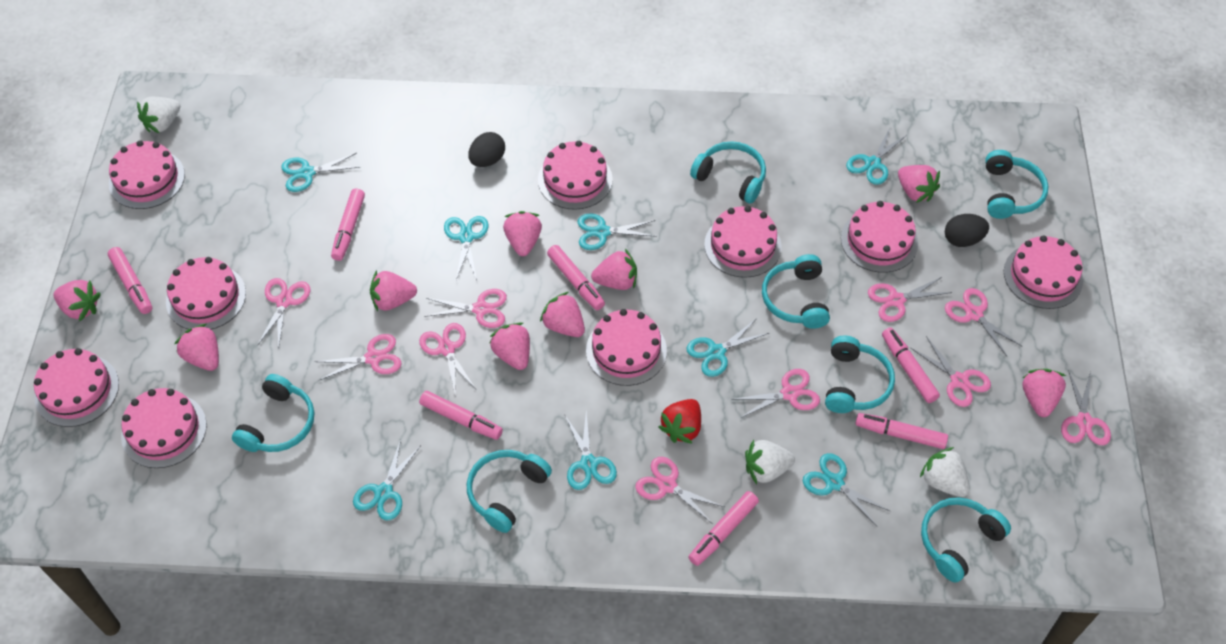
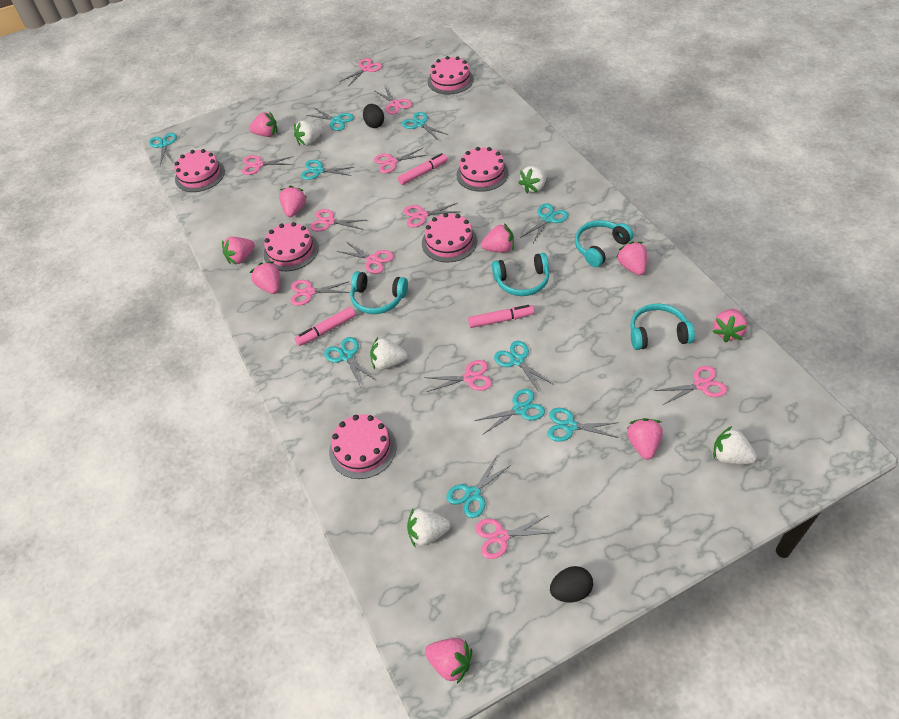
pink cake: [34,348,119,427] [109,140,185,209] [121,388,207,468] [166,257,246,329] [538,141,613,210] [586,309,667,386] [704,206,782,278] [841,201,918,273] [1004,235,1083,309] = 9 -> [174,149,225,192] [264,222,319,271] [329,415,396,479] [422,213,477,262] [428,56,474,95] [457,147,509,192] = 6
pink marker: [108,247,152,314] [331,189,365,261] [419,391,503,440] [547,245,605,310] [689,491,759,566] [855,413,948,449] [882,327,940,403] = 7 -> [295,307,356,346] [398,153,448,185] [468,305,534,328] = 3
pink scissors: [257,278,310,349] [315,334,401,380] [419,323,476,397] [424,289,507,328] [635,457,725,524] [734,369,820,419] [868,277,952,322] [911,336,991,407] [945,288,1023,356] [1061,370,1111,445] = 10 -> [242,155,293,175] [291,280,350,306] [310,209,366,232] [337,241,394,274] [340,58,382,85] [374,148,426,173] [375,85,412,115] [404,203,461,227] [424,360,492,392] [475,515,554,559] [654,366,727,405] = 11
red strawberry: [658,399,701,444] = 1 -> none = 0
turquoise headphones: [232,374,314,452] [467,450,552,533] [690,141,766,204] [762,254,830,329] [825,335,895,413] [921,497,1011,583] [985,150,1049,219] = 7 -> [350,271,408,314] [492,253,549,296] [575,220,633,267] [630,304,695,350] = 4
turquoise scissors: [281,153,360,192] [353,439,420,521] [444,216,488,280] [565,411,617,490] [578,214,657,250] [687,318,769,377] [803,453,890,526] [846,126,908,185] = 8 -> [149,133,177,165] [301,160,355,180] [307,107,354,131] [324,337,375,388] [402,112,448,140] [446,456,512,518] [474,389,545,434] [494,341,552,392] [520,204,568,243] [547,408,619,442] = 10
white strawberry: [137,97,180,133] [745,439,795,484] [920,447,970,497] = 3 -> [294,121,322,146] [370,337,408,370] [407,508,450,547] [518,166,547,194] [713,426,757,464] = 5

